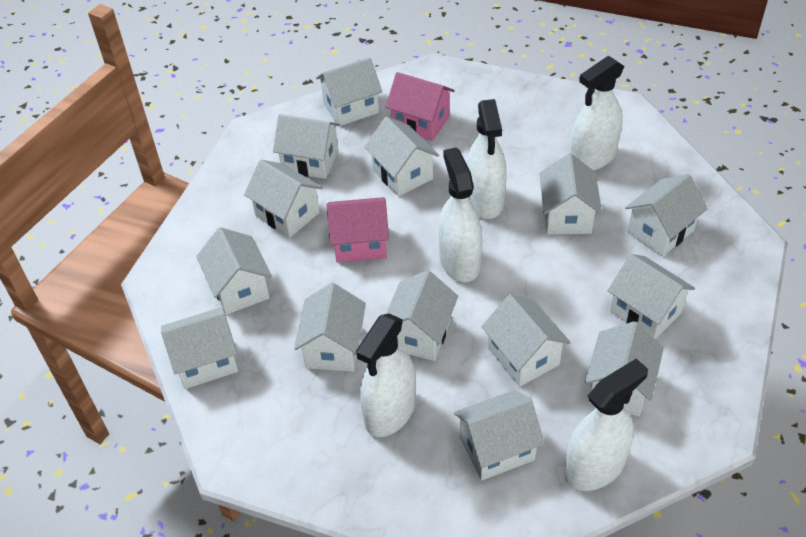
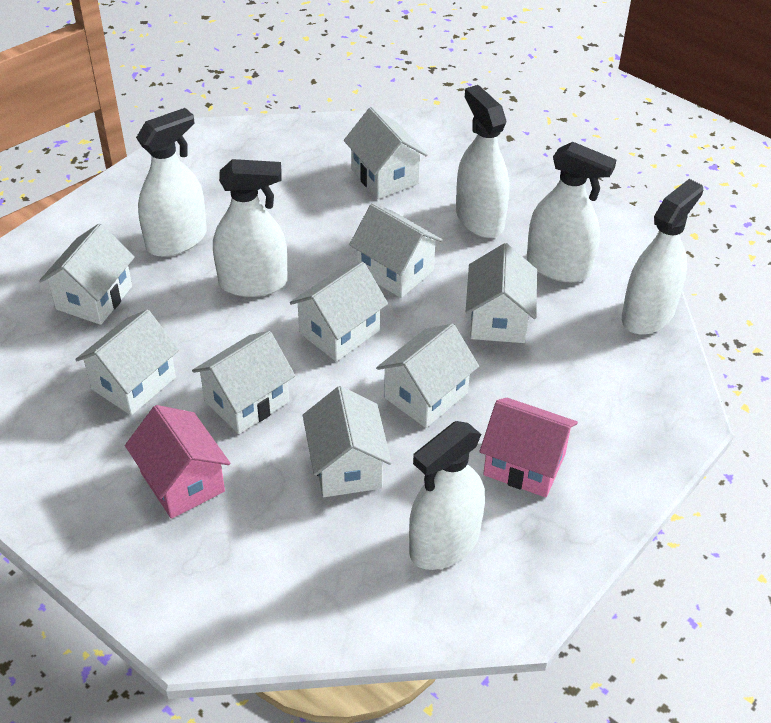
white house: [161,307,238,389] [196,227,272,315] [244,160,323,238] [273,114,340,179] [294,283,366,372] [316,57,382,126] [364,116,439,197] [386,270,458,361] [454,390,545,480] [482,294,571,387] [539,153,602,234] [585,321,664,416] [608,254,695,339] [625,174,708,257] = 14 -> [39,223,135,325] [75,310,179,415] [192,331,295,434] [290,262,388,362] [303,386,392,497] [344,107,428,199] [349,203,443,298] [376,323,479,428] [466,243,537,343] = 9
white spray bottle: [356,314,416,437] [438,147,483,282] [467,99,507,219] [564,358,648,491] [570,56,624,170] = 5 -> [136,108,207,257] [213,159,288,297] [409,421,485,570] [456,85,510,238] [527,142,616,282] [622,179,703,335] = 6

